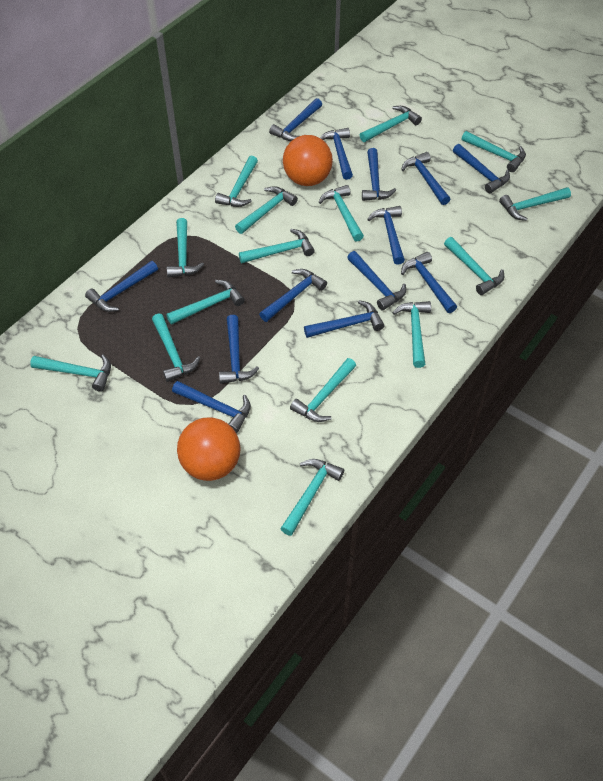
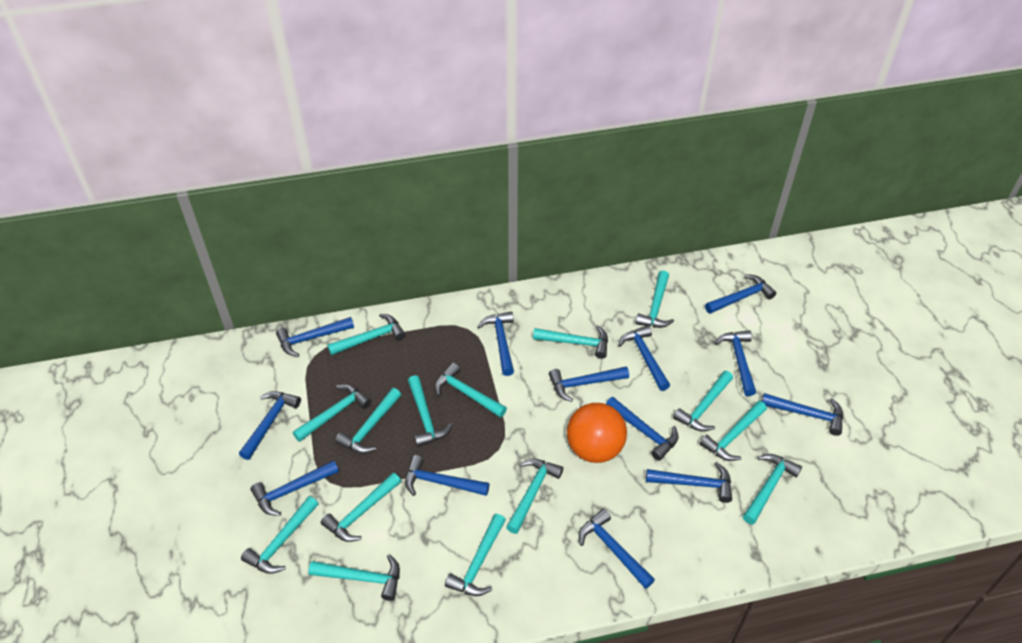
orange ball: [177,417,241,481] [283,135,333,186] = 2 -> [567,403,627,463] = 1

